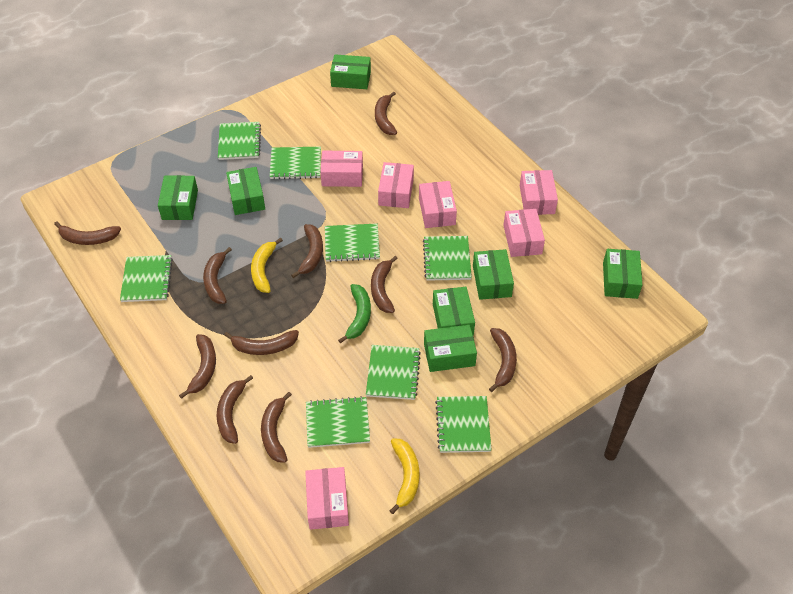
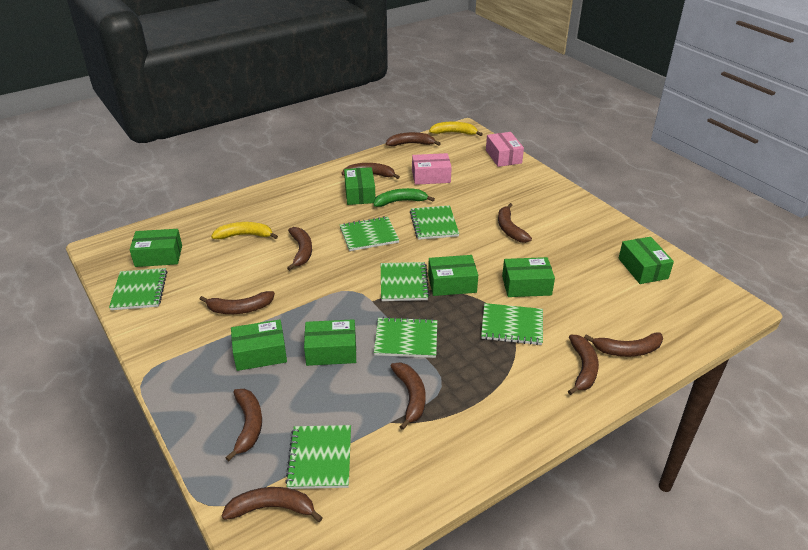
green notebook: [120,255,173,302] [218,122,261,160] [270,147,321,179] [306,396,370,448] [325,224,380,262] [366,345,421,400] [423,236,472,281] [435,396,492,453] = 8 -> [109,268,167,310] [285,425,351,489] [340,216,399,251] [374,317,437,358] [381,262,430,301] [410,205,459,240] [481,303,543,345] = 7
pink box: [305,467,349,530] [320,151,363,187] [378,162,414,208] [419,181,457,228] [503,209,545,257] [520,170,558,215] = 6 -> [412,153,452,185] [486,132,524,167] = 2

